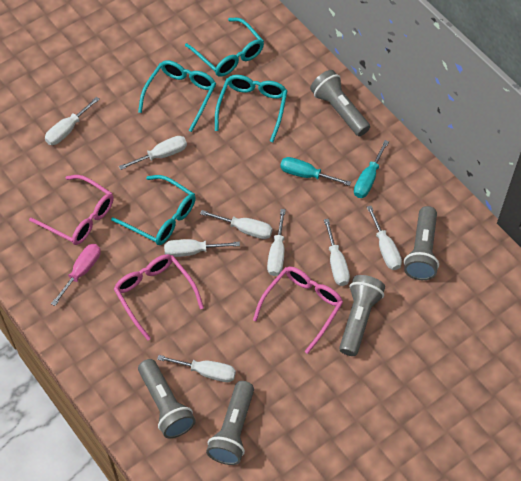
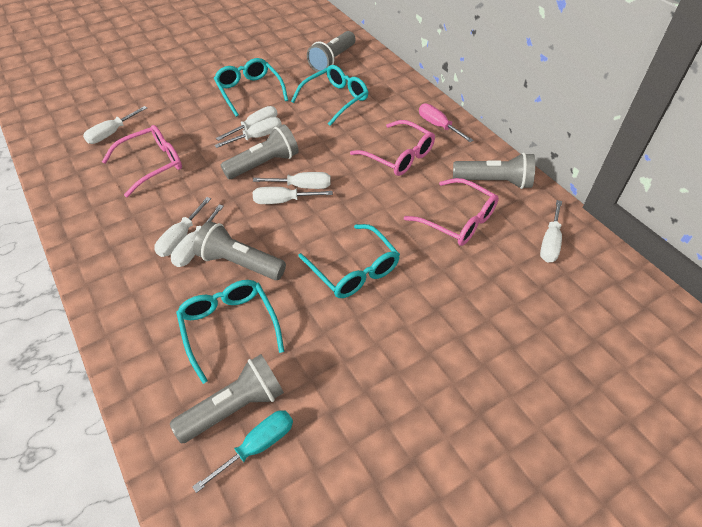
turquoise screwdriver: [280,157,351,186] [354,140,389,198] = 2 -> [192,410,293,493] = 1

